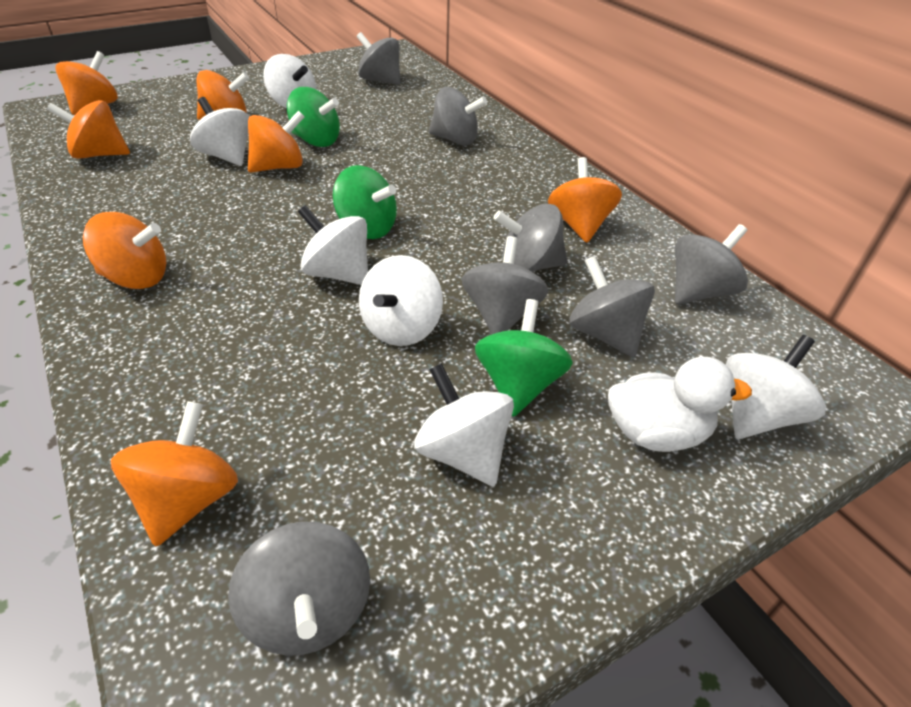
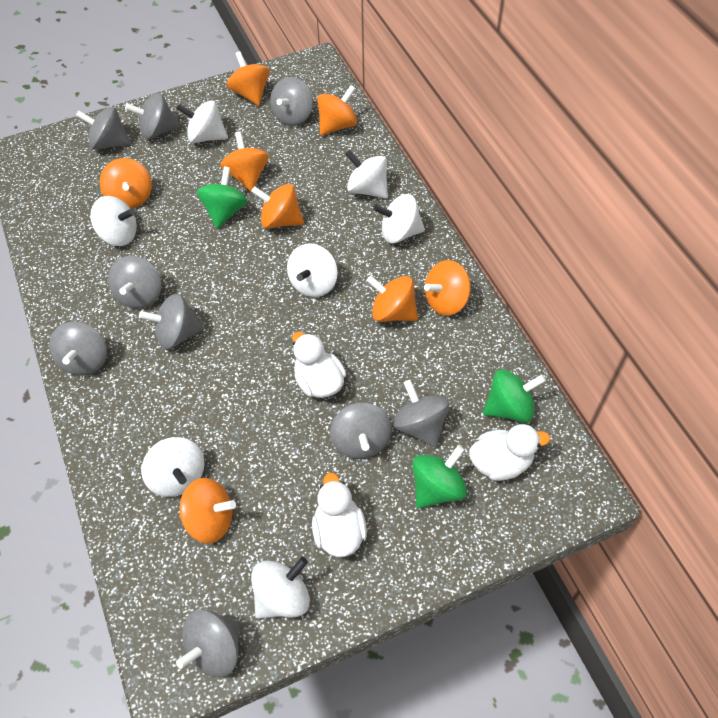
grey spinning top: [228,521,370,656] [357,32,401,85] [429,87,487,146] [462,236,548,334] [493,204,567,272] [569,256,655,358] [675,224,748,305] = 7 -> [49,322,107,376] [76,107,131,150] [108,256,161,309] [125,93,180,139] [139,294,204,349] [176,609,240,678] [270,77,313,126] [330,402,392,459] [393,380,449,448] = 9
orange spinning top: [47,100,130,159] [56,51,118,115] [83,212,166,289] [111,401,238,547] [197,70,249,120] [248,110,305,172] [548,157,622,243] = 7 -> [100,158,152,209] [179,478,236,543] [220,132,269,191] [227,51,269,106] [251,184,304,229] [317,85,357,135] [367,276,418,322] [424,260,471,316] = 8
white duck: [608,357,752,452] = 1 -> [292,332,346,398] [312,472,367,557] [469,424,550,481] = 3
white spinning top: [190,97,249,166] [263,54,316,109] [298,205,368,285] [359,255,443,346] [414,363,514,486] [726,335,826,439] = 6 -> [90,196,137,246] [141,437,204,497] [176,100,228,143] [251,557,310,618] [287,244,338,297] [346,150,388,199] [373,194,425,243] = 7

